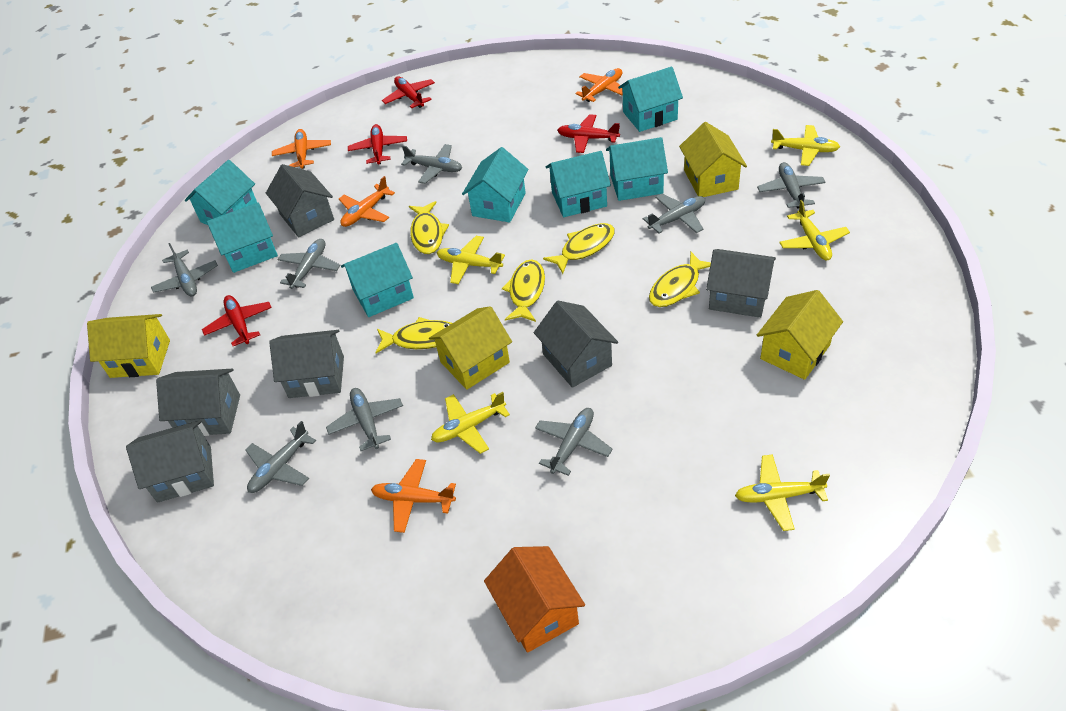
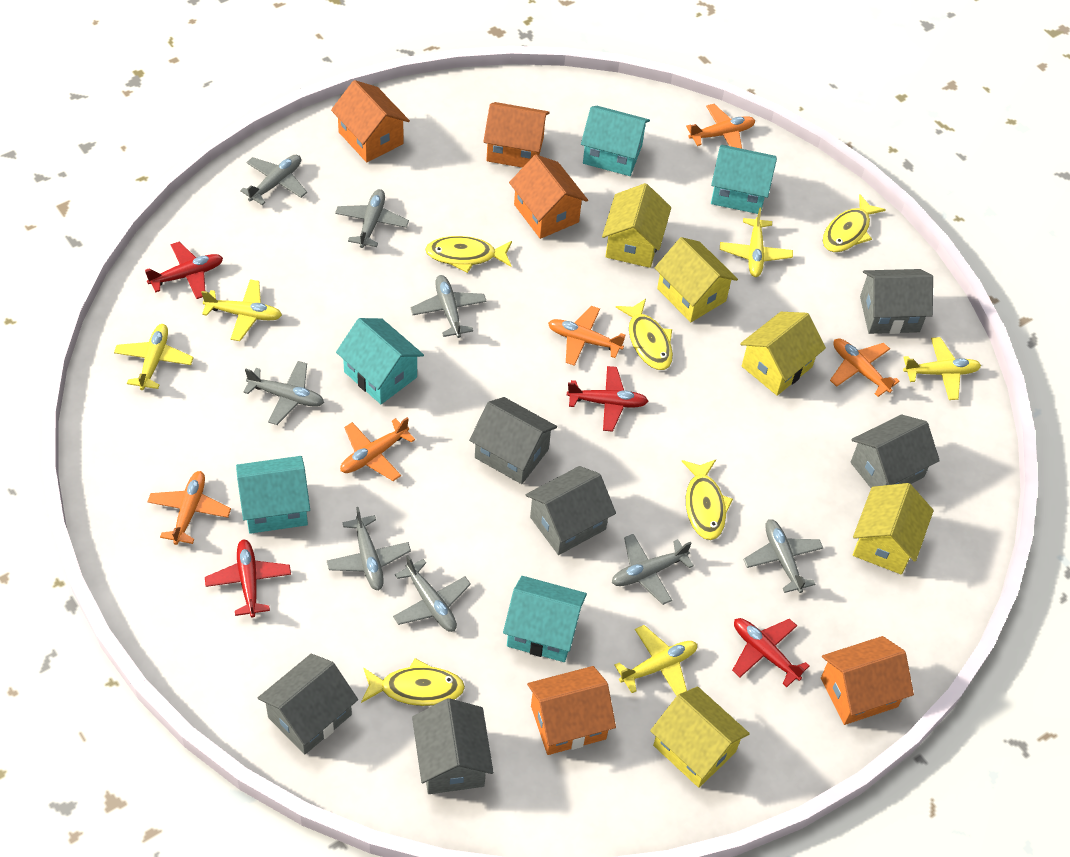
orange house: [484,546,585,653] = 1 -> [331,80,410,162] [483,102,550,168] [509,155,588,239] [527,666,616,755] [821,636,914,725] = 5
orange plane: [272,129,331,169] [339,176,395,227] [371,459,456,533] [575,68,623,102] = 4 -> [147,471,231,545] [340,417,415,481] [548,306,625,366] [686,104,755,149] [830,338,900,397] = 5
turquoise house: [185,160,257,225] [207,202,278,273] [341,243,414,317] [462,147,529,223] [546,151,611,217] [606,137,668,201] [618,67,683,132] = 7 -> [236,456,310,534] [336,318,424,404] [503,576,587,662] [581,106,650,176] [711,145,777,214] = 5
yellow house: [87,314,170,378] [429,306,512,390] [679,122,747,197] [757,290,843,380] = 4 -> [602,183,671,268] [650,686,750,788] [655,237,738,322] [740,312,826,396] [853,483,934,575] = 5

